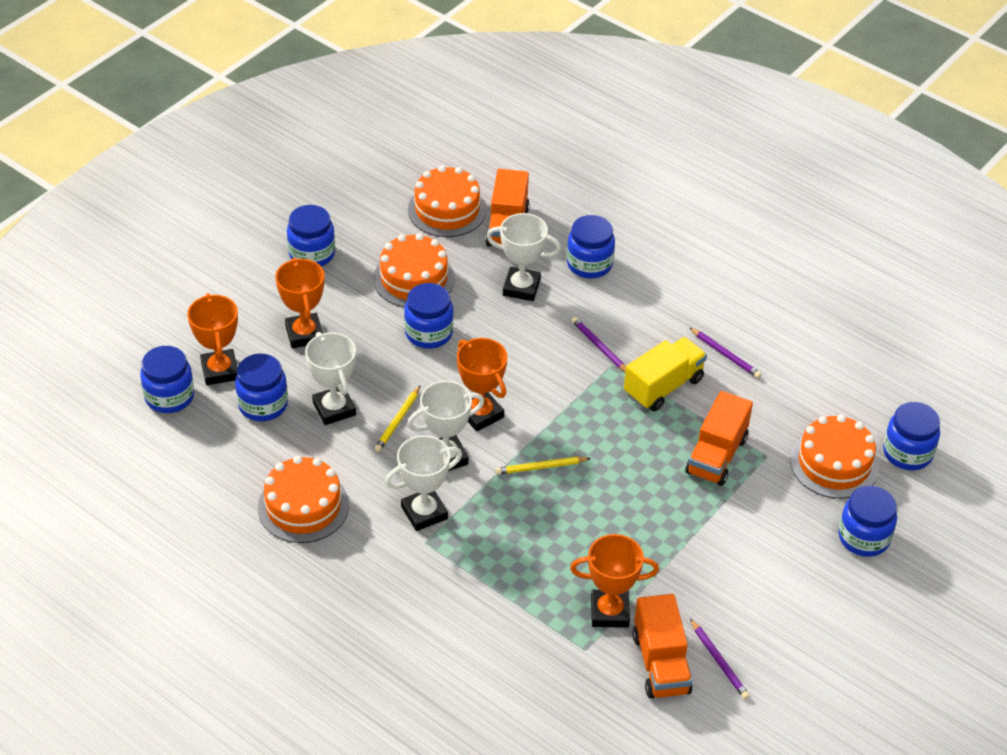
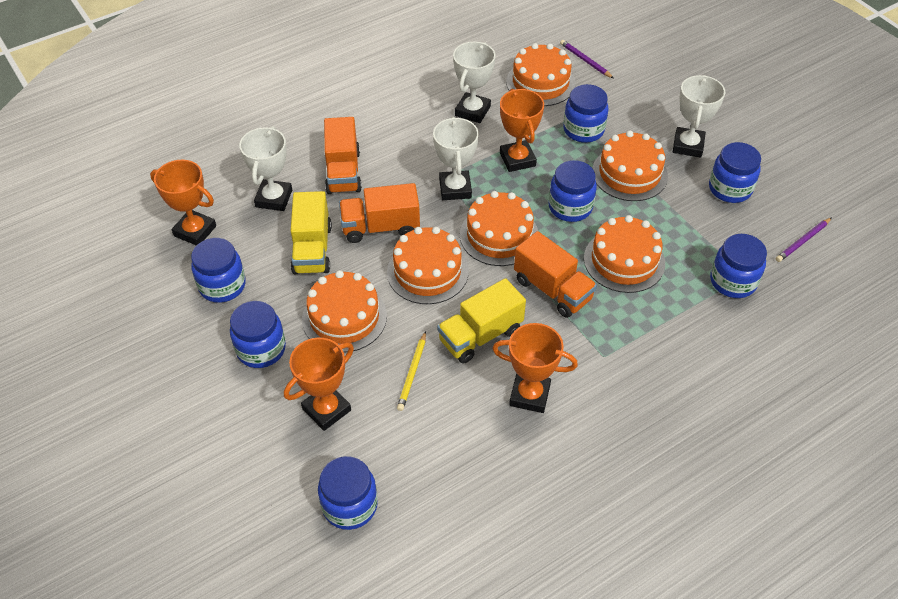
orange cake: [258,456,349,543] [373,233,455,308] [408,165,487,237] [790,414,879,499] = 4 -> [302,270,387,353] [387,227,469,304] [460,191,538,266] [506,43,576,106] [584,215,665,293] [592,131,668,201] = 6
purple pencil: [571,317,626,372] [690,328,761,378] [690,619,750,699] = 3 -> [560,40,613,78] [776,218,831,262] = 2
yellow pencil: [374,385,421,452] [495,457,591,475] = 2 -> [397,331,426,411] = 1
yellow truck: [624,337,707,411] = 1 -> [291,191,332,274] [437,278,526,363] = 2

